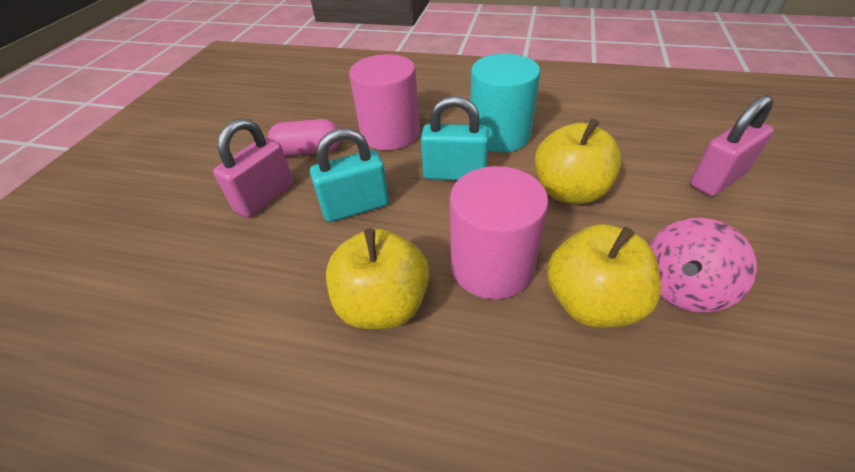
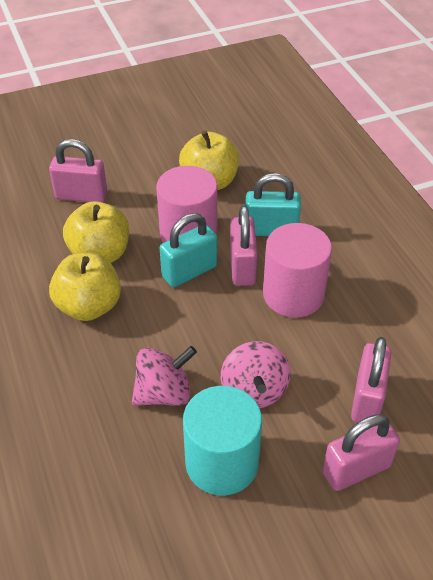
pink capsule: [267,119,340,156] = 1 -> none = 0
pink padlock: [213,118,294,218] [690,95,774,196] = 2 -> [49,139,107,203] [230,205,258,286] [323,414,400,491] [351,337,392,423] = 4
pink spinning top: [649,218,757,313] = 1 -> [132,346,197,406] [221,341,291,408] = 2

